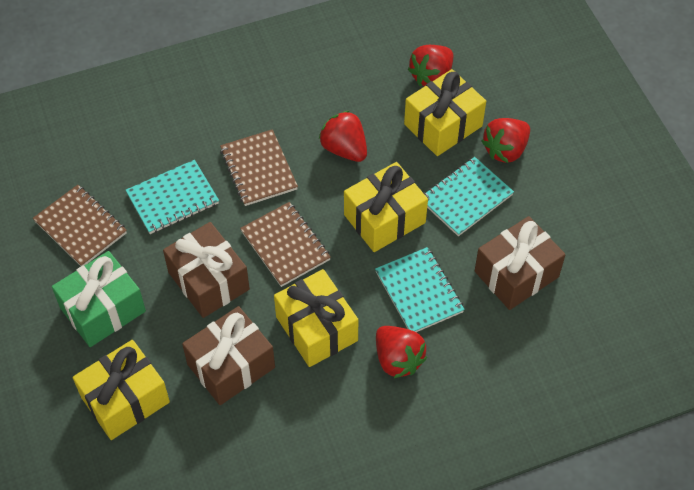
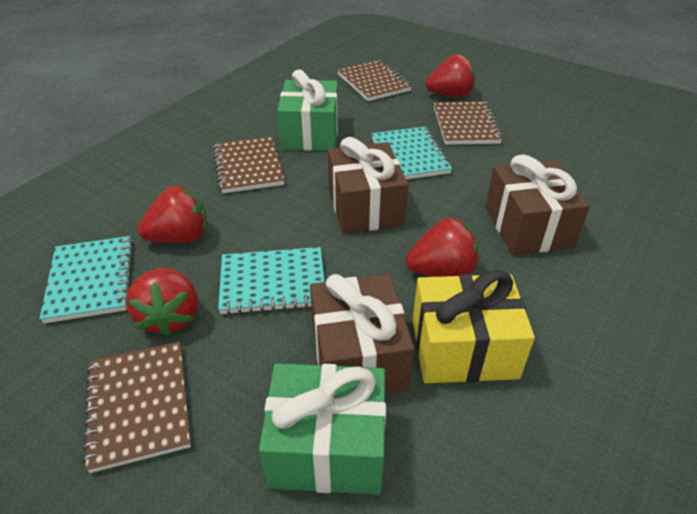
brown notebook: [33,185,127,266] [220,129,298,206] [240,202,331,287] = 3 -> [83,341,191,473] [213,136,284,193] [337,60,412,101] [434,101,503,145] = 4
green gift: [52,251,146,347] = 1 -> [259,363,386,495] [277,69,338,151] = 2
yellow gift: [73,340,170,440] [274,269,358,367] [344,162,428,252] [404,69,486,156] = 4 -> [413,270,535,383] = 1

